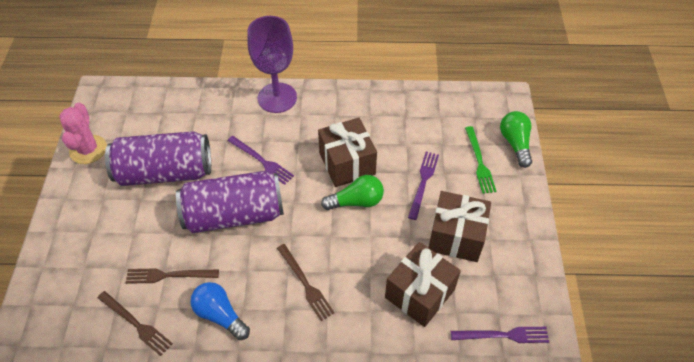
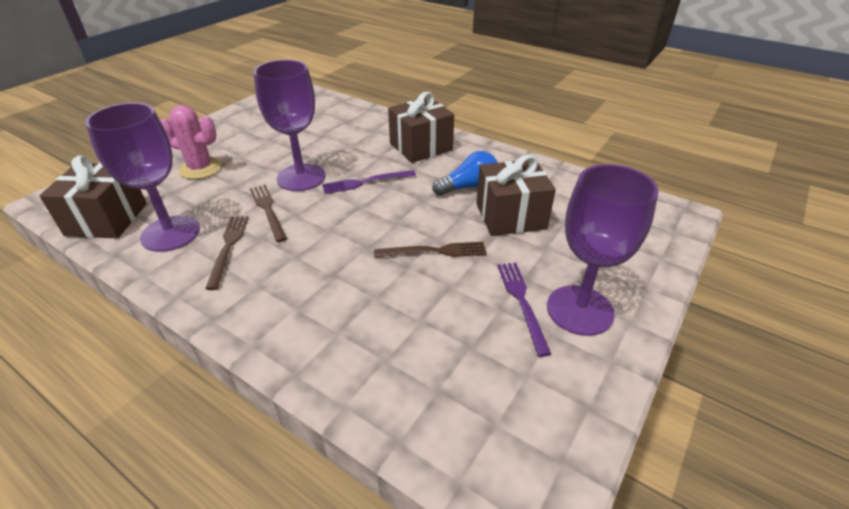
green fork: [465,126,497,194] = 1 -> none = 0
green light bulb: [321,175,384,210] [500,111,532,168] = 2 -> none = 0
purple can: [105,131,211,186] [176,171,284,233] = 2 -> none = 0
purple fork: [227,136,294,185] [408,152,439,220] [451,327,549,343] = 3 -> [322,170,416,194] [497,263,551,357] = 2
purple goblet: [247,16,297,113] = 1 -> [85,103,200,252] [254,60,326,191] [547,164,659,336] = 3

